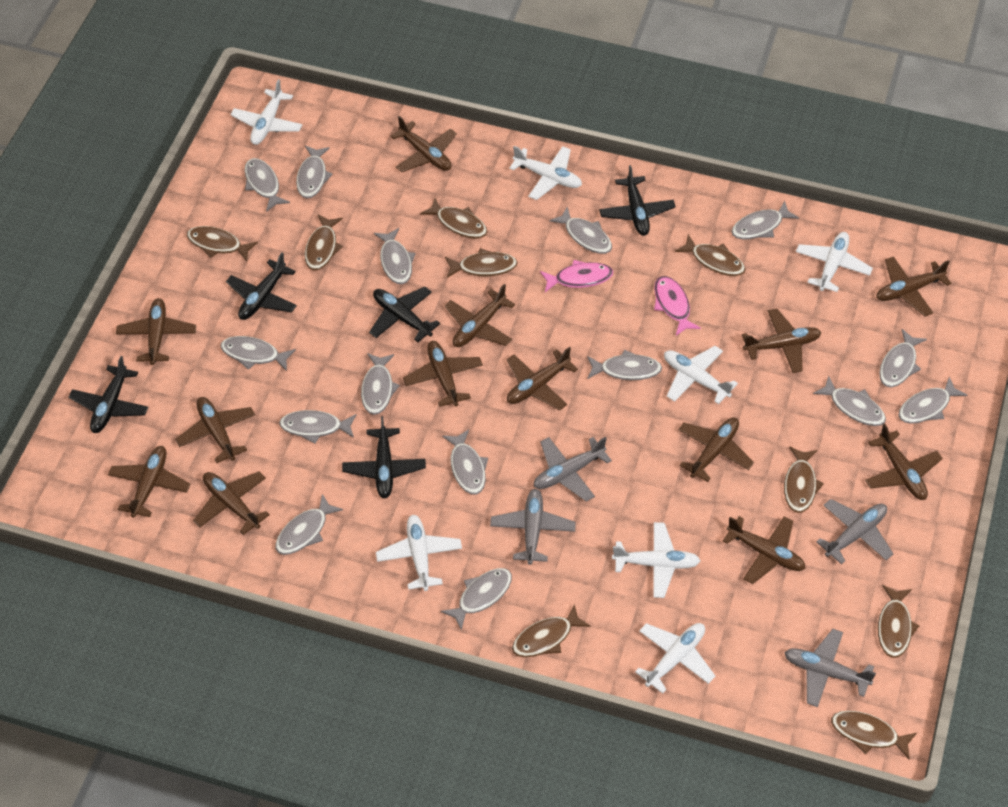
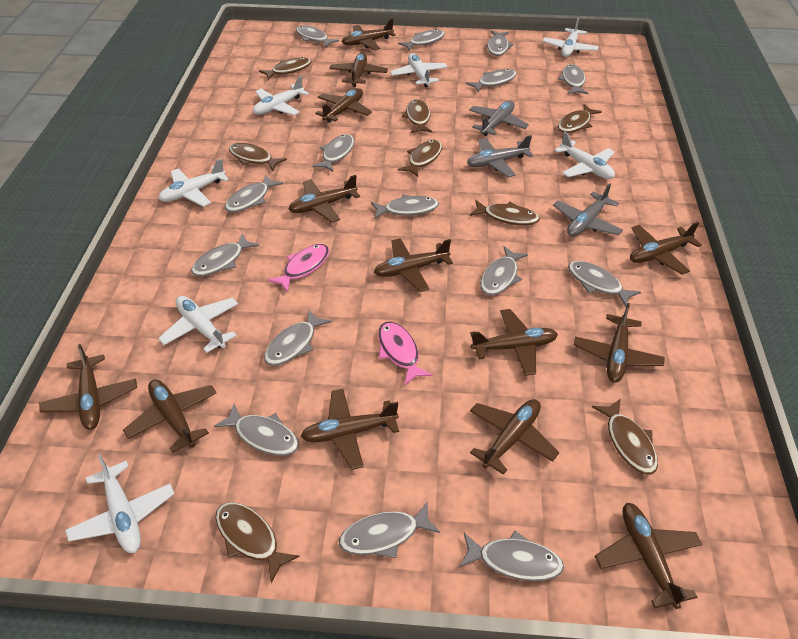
black plane: [68,356,149,433] [226,252,297,320] [342,416,426,499] [369,287,440,342] [599,165,676,236] = 5 -> none = 0
brown fish: [187,226,258,261] [305,214,343,270] [420,198,488,239] [445,248,518,278] [512,604,591,657] [675,234,745,276] [784,446,824,513] [831,711,917,760] [878,585,919,658] = 9 -> [215,502,300,583] [229,143,287,171] [259,57,312,80] [398,140,442,177] [401,99,432,133] [470,200,540,225] [558,104,602,133] [592,399,658,475] = 8
grey plane: [490,489,576,565] [534,437,612,502] [784,629,876,707] [816,499,894,564] = 4 -> [467,135,534,177] [469,101,529,136] [553,183,623,237] = 3

